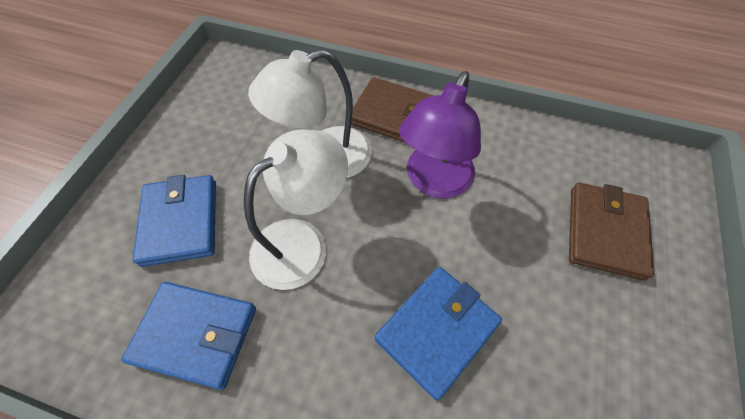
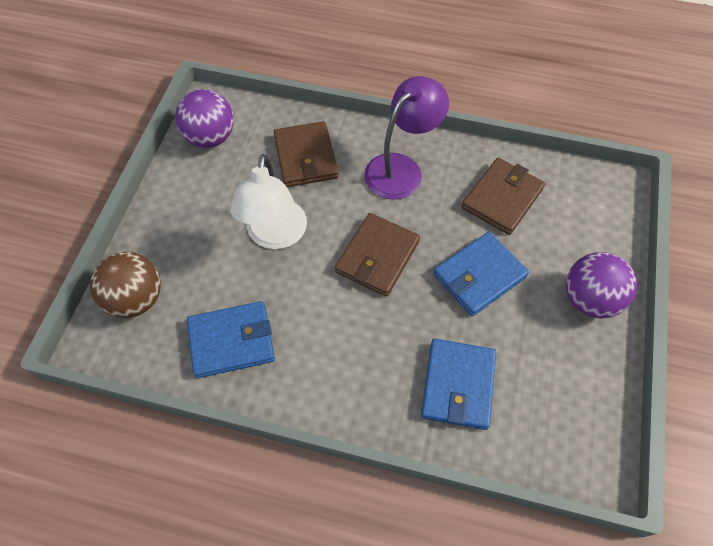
brown ball: none = 0 -> [90,252,161,318] = 1
brown wallet: [351,77,433,143] [569,182,654,281] = 2 -> [274,121,338,187] [335,213,420,297] [462,158,545,235] = 3
purple ball: none = 0 -> [175,89,234,148] [566,252,637,319] = 2
white lamp: [244,129,348,290] [248,49,372,178] = 2 -> [230,154,307,249] = 1

